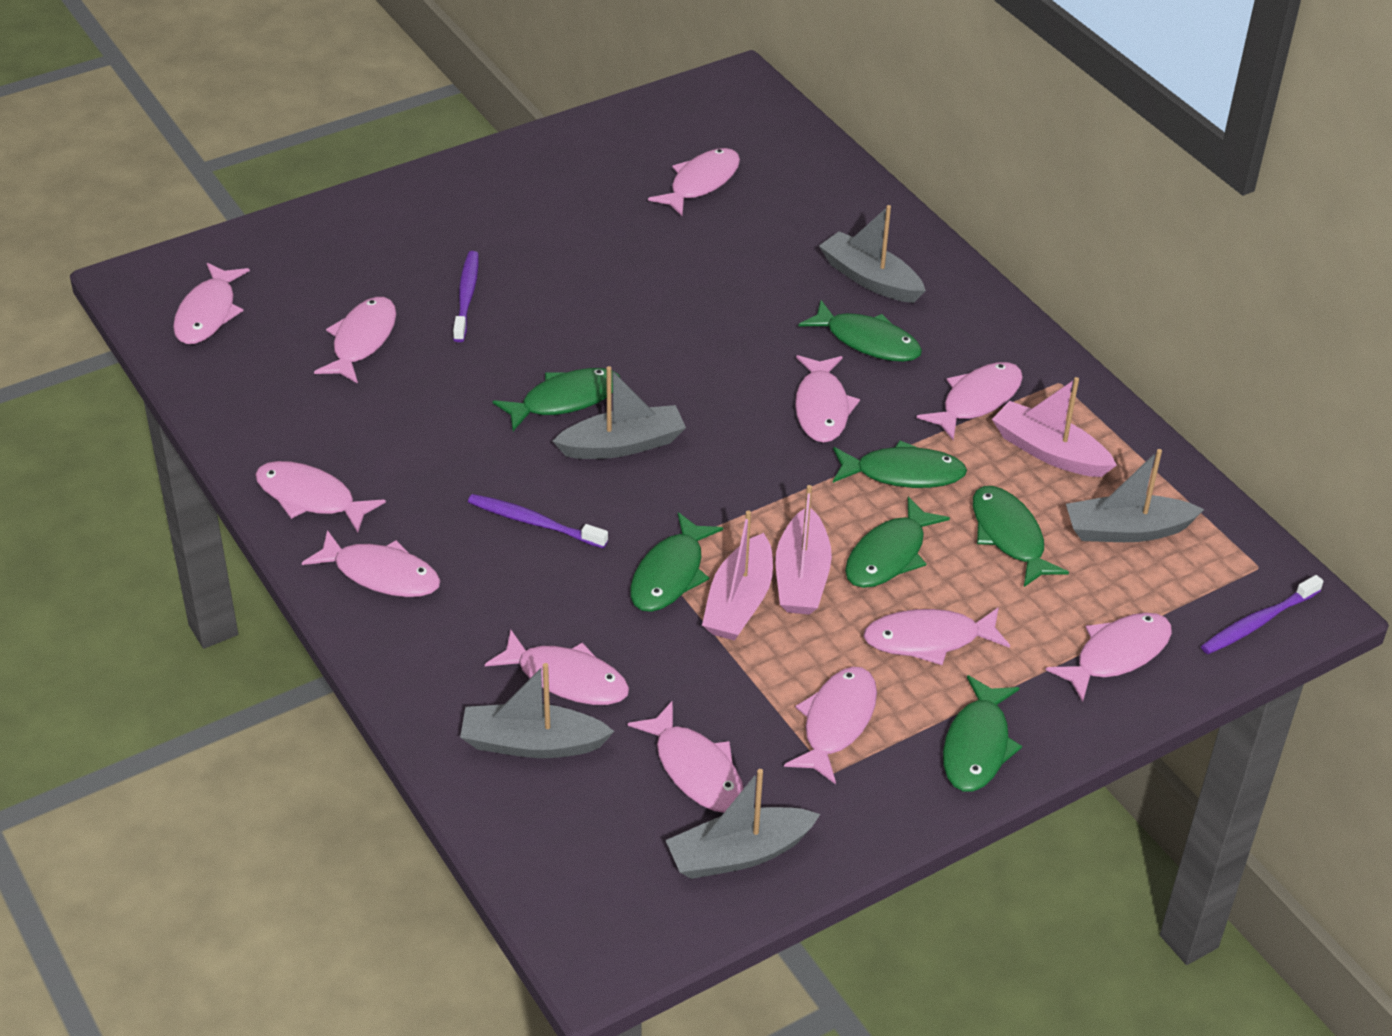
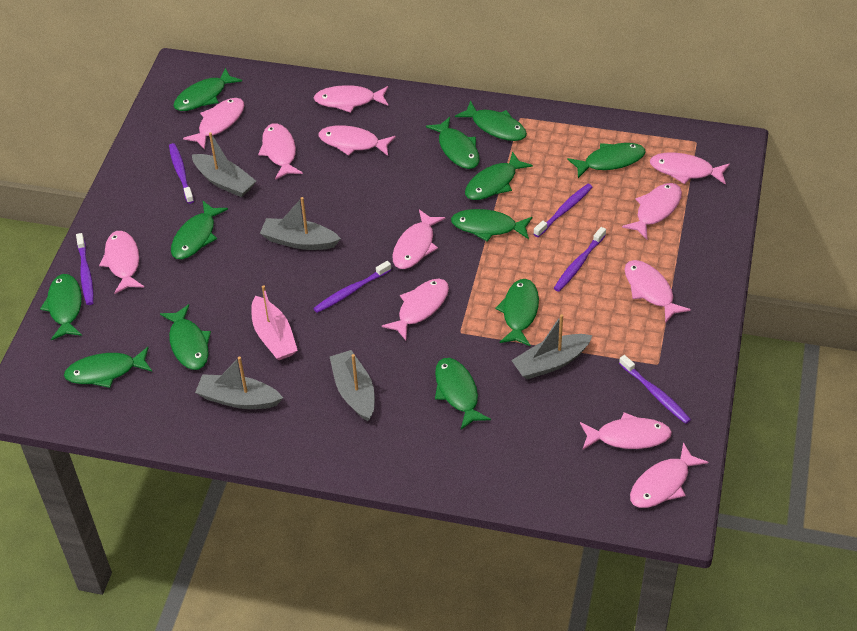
green fish: [493,368,620,431] [630,512,723,612] [798,300,922,362] [833,441,967,488] [845,497,950,588] [943,675,1022,792] [973,486,1069,587] = 7 -> [40,274,82,340] [64,347,152,388] [160,304,211,370] [171,201,228,259] [173,68,242,111] [426,117,480,169] [435,358,491,430] [451,209,533,241] [455,100,527,141] [465,151,533,200] [495,279,539,346] [567,143,646,178] = 12
pink boat: [702,511,773,641] [776,485,832,615] [992,377,1117,477] = 3 -> [251,285,298,360] = 1
purple toothbrush: [453,251,478,342] [468,494,608,548] [1201,575,1324,654] = 3 -> [76,233,94,305] [169,143,194,204] [313,261,391,313] [533,184,592,237] [554,227,606,292] [619,355,691,424] = 6

